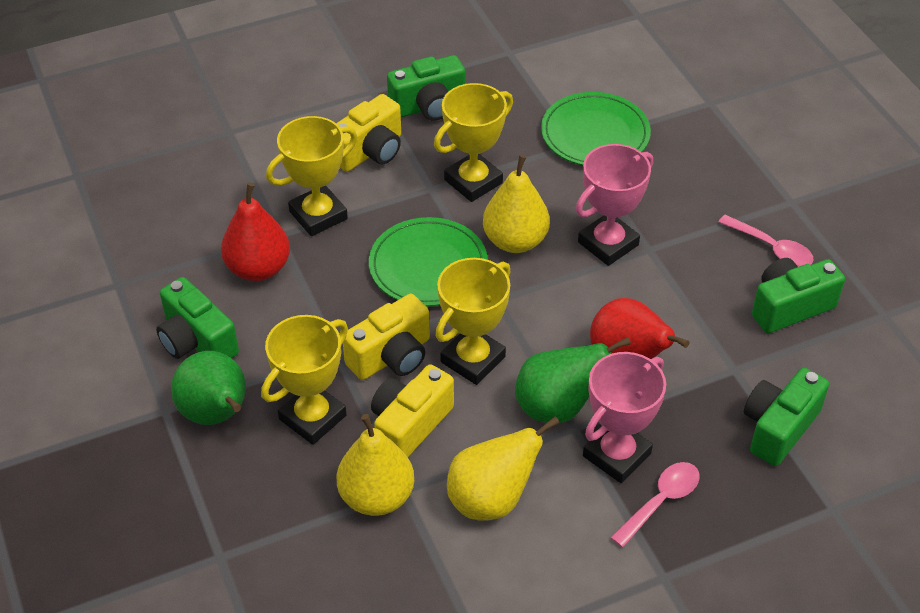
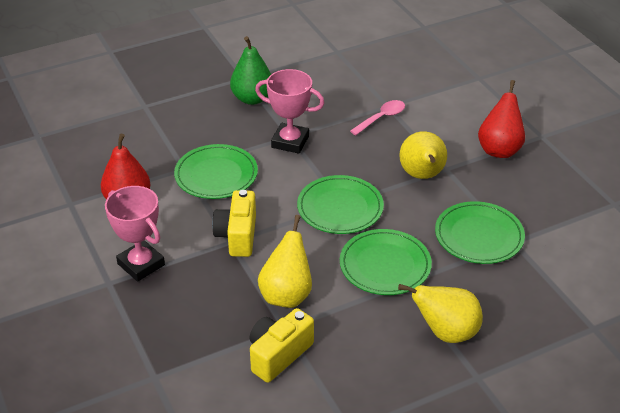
green camera: [156,277,239,359] [387,55,465,121] [744,367,829,466] [752,258,845,333] = 4 -> none = 0
green pear: [171,351,246,425] [515,337,631,423] = 2 -> [230,36,271,105] = 1
green plate: [369,217,488,306] [541,92,651,166] = 2 -> [174,144,258,199] [297,175,384,234] [340,229,432,295] [435,201,525,264] = 4
pink spoon: [610,462,700,548] [718,215,814,267] = 2 -> [350,100,405,135] = 1
yellow camera: [336,94,401,172] [343,294,430,380] [371,364,454,457] = 3 -> [212,190,256,257] [249,308,314,383] = 2
yellow trophy: [261,315,348,445] [266,116,357,236] [434,83,513,202] [435,258,511,385] = 4 -> none = 0

